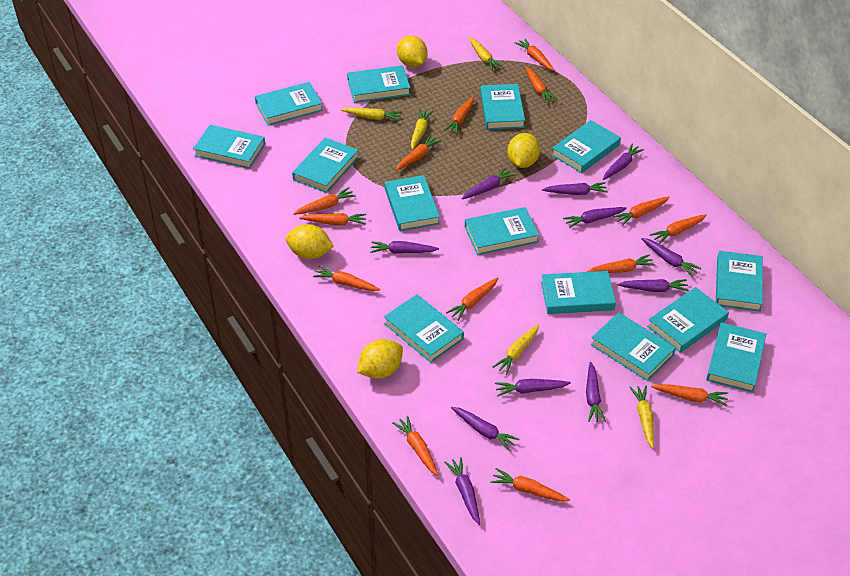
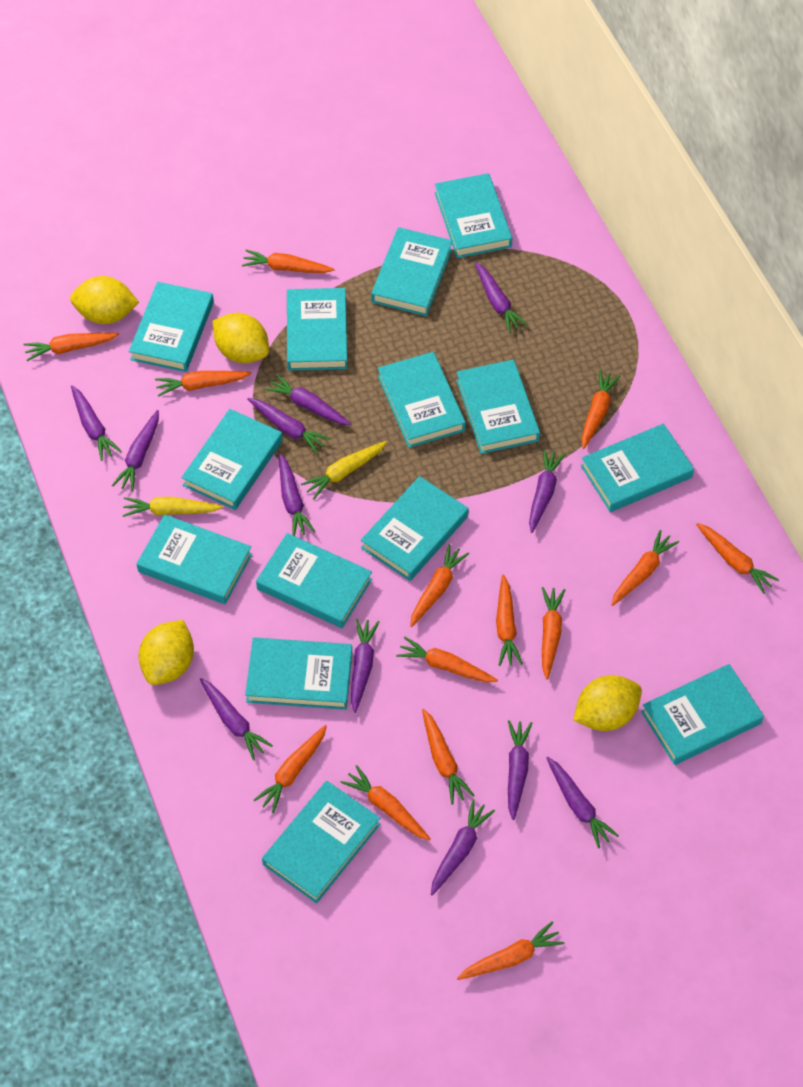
purple carrot: [370,241,439,254] [444,457,480,525] [451,407,519,451] [462,167,516,199] [495,379,571,396] [542,182,608,195] [563,207,627,228] [586,362,606,422] [603,144,644,180] [617,279,689,292] [641,238,701,277] = 11 -> [71,385,122,461] [112,410,159,491] [200,678,273,760] [248,398,331,454] [265,374,351,425] [279,453,315,536] [351,619,379,713] [431,799,495,895] [475,262,528,333] [508,720,532,820] [529,449,565,533] [547,757,619,849] = 12
yellow carrot: [341,107,402,121] [411,109,433,150] [469,37,504,71] [493,324,539,375] [630,386,654,449] = 5 -> [122,497,223,517] [301,441,387,499] = 2

